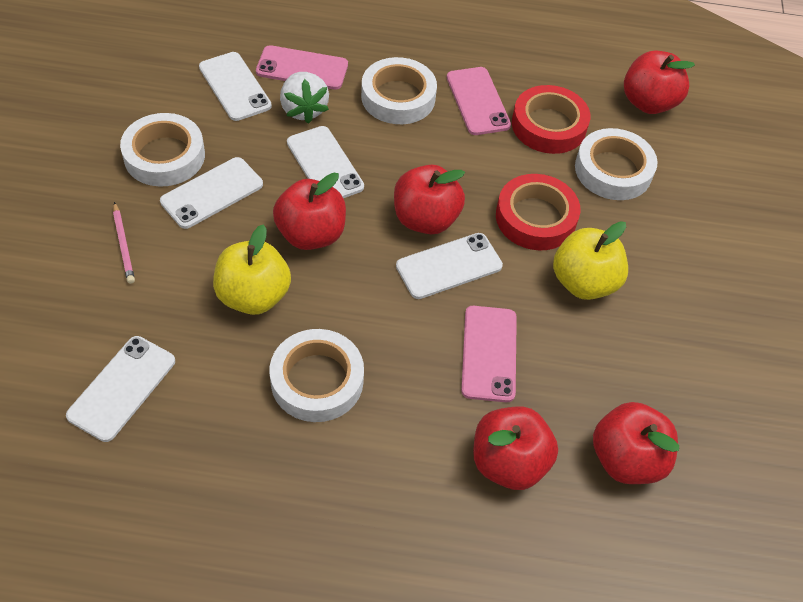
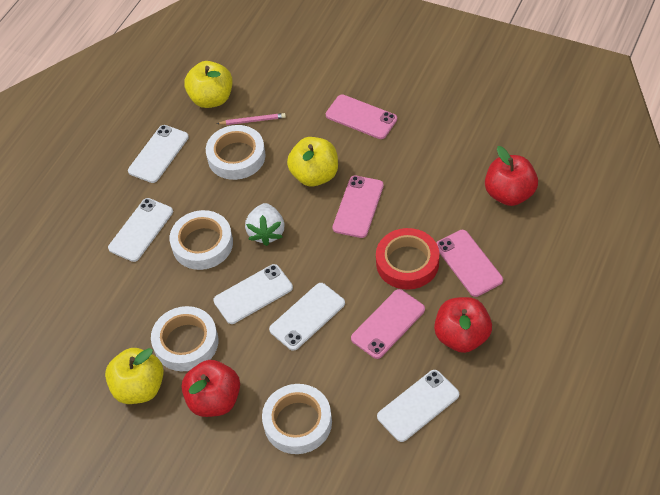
pink phone: [256,45,348,90] [447,67,511,135] [461,306,517,402] = 3 -> [326,94,397,139] [332,175,384,238] [351,289,425,359] [436,230,503,297] = 4
red apple: [273,172,346,250] [394,165,465,234] [473,407,558,490] [593,402,679,484] [624,51,695,114] = 5 -> [182,360,240,417] [434,297,492,353] [485,146,538,206] = 3
red tape: [496,174,580,250] [512,85,590,154] = 2 -> [376,228,439,290] = 1
yellow apple: [213,224,291,315] [553,221,628,300] = 2 -> [105,348,164,404] [184,61,233,108] [287,137,338,186] = 3

